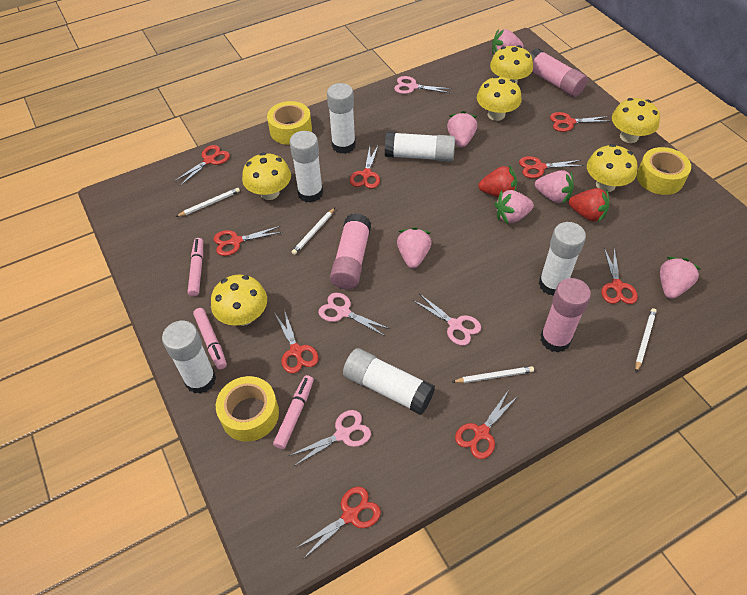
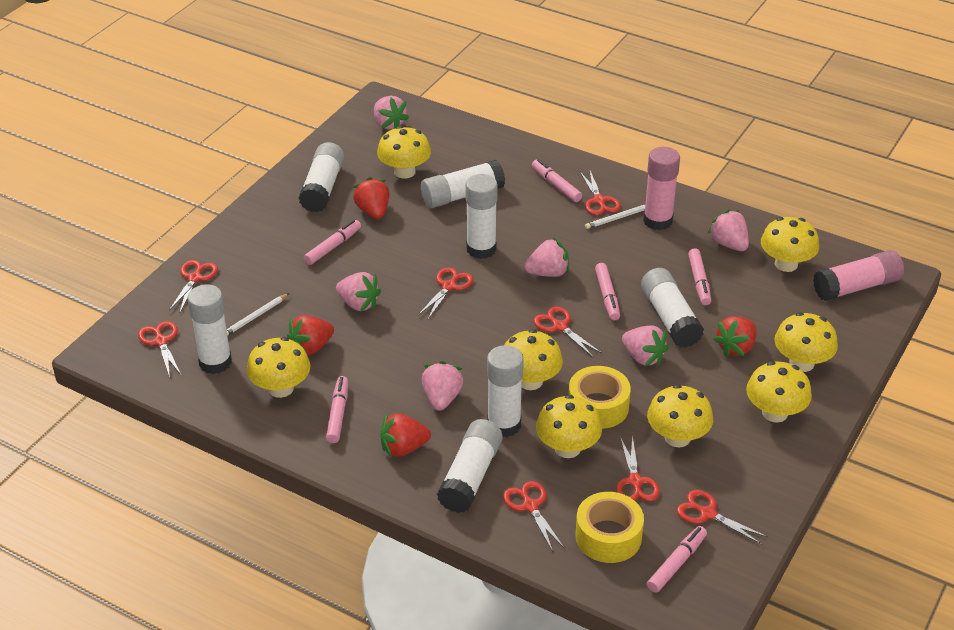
pink glue stick: [330,213,371,289] [530,49,588,97] [541,278,591,352] = 3 -> [643,147,680,230] [813,250,904,301] = 2
pink marker: [188,238,203,297] [193,308,227,370] [273,375,314,449] = 3 -> [304,220,361,265] [326,376,348,443] [532,159,582,202] [595,263,620,320] [647,526,707,593] [688,248,711,305] = 6
pink scissors: [289,410,371,466] [318,293,390,336] [394,76,452,94] [413,294,481,345] = 4 -> none = 0
red scissors: [175,145,230,186] [214,226,283,256] [275,310,319,373] [295,487,381,559] [350,146,380,189] [455,391,518,459] [519,156,584,178] [550,112,611,132] [602,248,638,304] = 9 -> [138,321,181,377] [169,260,218,312] [418,267,473,319] [503,481,564,552] [533,307,602,357] [580,171,621,215] [616,435,660,501] [677,490,768,545] = 8
red strawberry: [478,165,517,197] [569,188,609,222] = 2 -> [287,315,334,355] [353,177,389,219] [380,413,431,457] [713,316,757,356] = 4
white glue stick: [162,321,216,394] [290,131,323,203] [327,83,356,154] [343,348,435,415] [385,132,455,162] [539,222,586,296] = 6 -> [187,284,232,374] [299,142,344,212] [421,160,505,208] [437,419,503,513] [466,174,498,259] [487,345,524,437] [641,268,704,348] = 7
white pencil: [176,188,240,217] [292,208,335,255] [452,366,534,383] [635,308,657,372] = 4 -> [226,293,289,336] [585,205,645,229] = 2
yellow mushroom: [211,275,267,326] [242,153,291,200] [477,76,522,121] [490,45,533,83] [587,144,637,192] [612,98,660,143] = 6 -> [247,337,310,398] [377,126,431,178] [504,329,563,390] [536,395,602,458] [647,384,713,448] [746,361,812,423] [761,217,819,272] [775,312,838,372] = 8
yellow tape: [216,376,279,442] [267,101,312,145] [637,147,691,195] = 3 -> [569,366,631,429] [575,492,644,563] = 2

